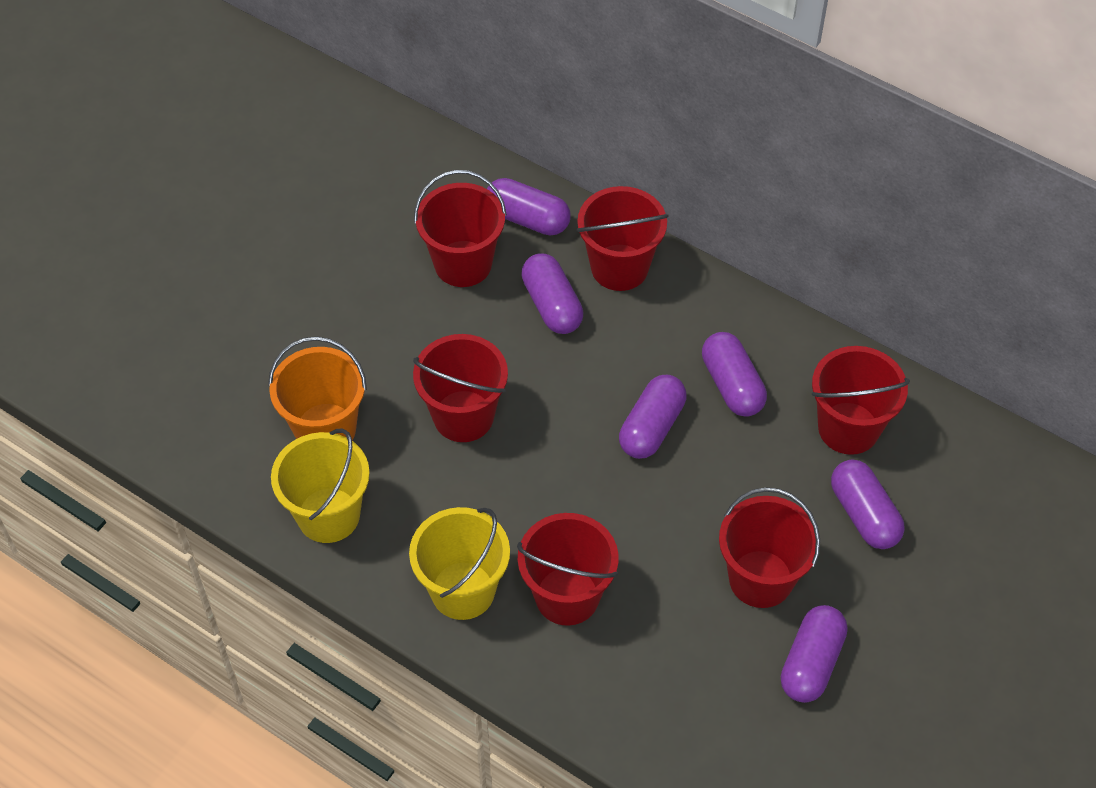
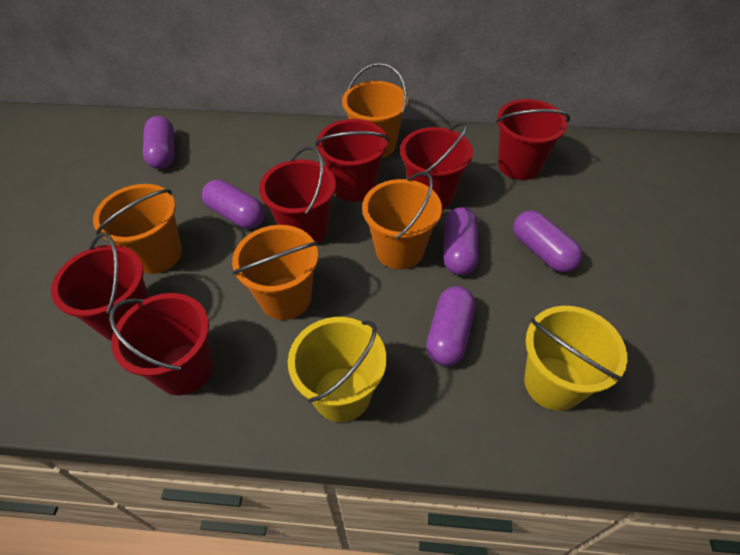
orange bucket: [268,336,367,440] = 1 -> [93,184,182,274] [232,225,318,320] [342,63,408,158] [362,171,442,270] = 4
purple capsule: [487,178,571,236] [521,253,583,334] [619,375,687,459] [702,332,767,417] [781,605,848,703] [831,459,905,549] = 6 -> [143,116,174,169] [202,179,265,229] [426,286,475,366] [443,207,479,275] [513,210,582,273] = 5

